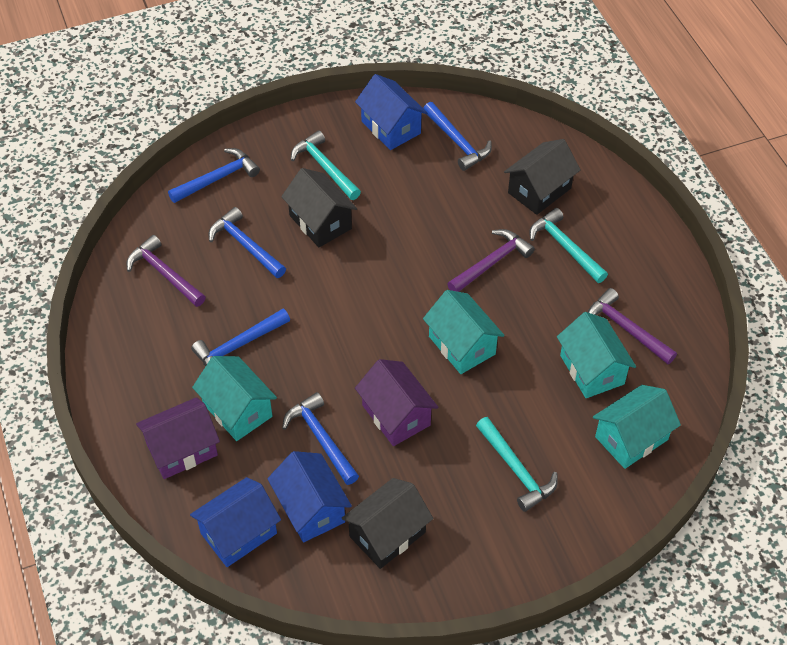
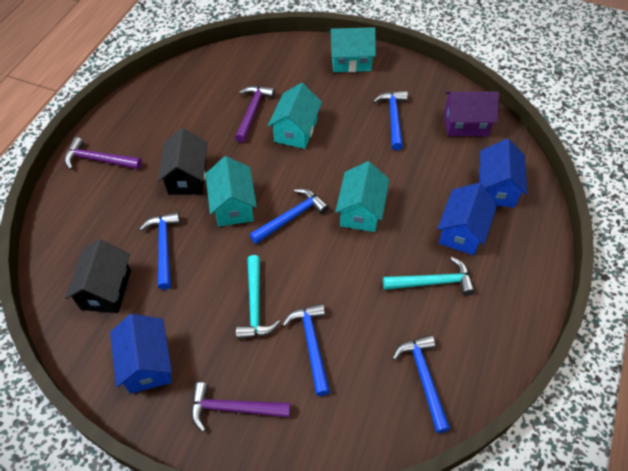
black house: [281,168,357,247] [342,478,434,569] [504,139,581,215] = 3 -> [65,239,131,313] [158,128,208,195] = 2
purple house: [136,397,220,479] [355,359,438,446] = 2 -> [444,91,499,136] = 1
turquoise hammer: [291,130,361,200] [476,417,558,512] [529,208,608,283] = 3 -> [236,255,280,339] [383,257,475,296] = 2

